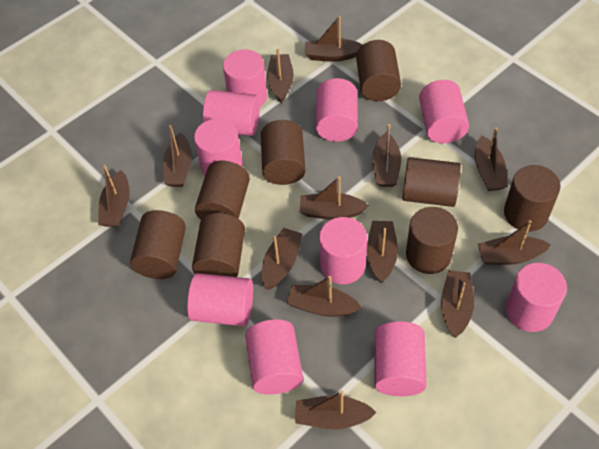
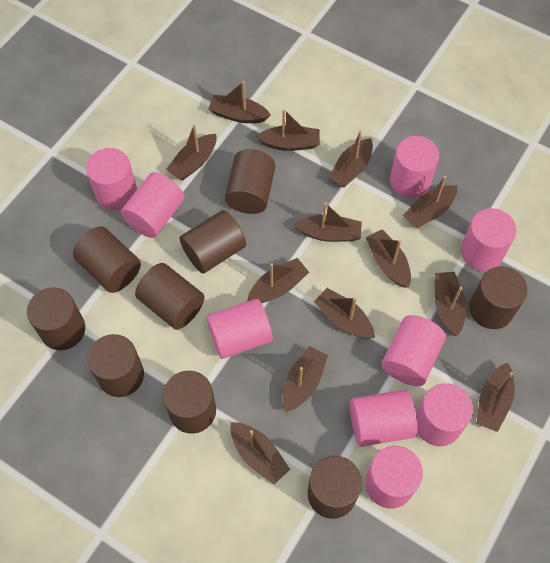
brown cylinder: [130,210,186,279] [192,213,245,277] [195,161,250,220] [261,120,306,185] [356,40,401,101] [402,157,461,207] [406,207,458,274] [504,165,561,231] = 8 -> [27,287,85,350] [73,227,141,293] [87,334,144,397] [135,263,205,330] [163,371,216,434] [180,210,246,273] [225,149,275,214] [308,456,362,519] [469,266,528,329] = 9
pink cylinder: [187,273,253,326] [194,119,243,176] [203,90,260,136] [223,50,267,107] [245,319,303,394] [316,78,358,142] [319,217,367,284] [374,321,427,396] [419,80,469,143] [506,263,567,332] = 10 -> [86,148,137,210] [121,172,184,238] [206,299,273,359] [350,390,418,447] [365,446,423,509] [382,315,446,386] [390,136,439,198] [416,383,473,446] [461,208,516,271] = 9

